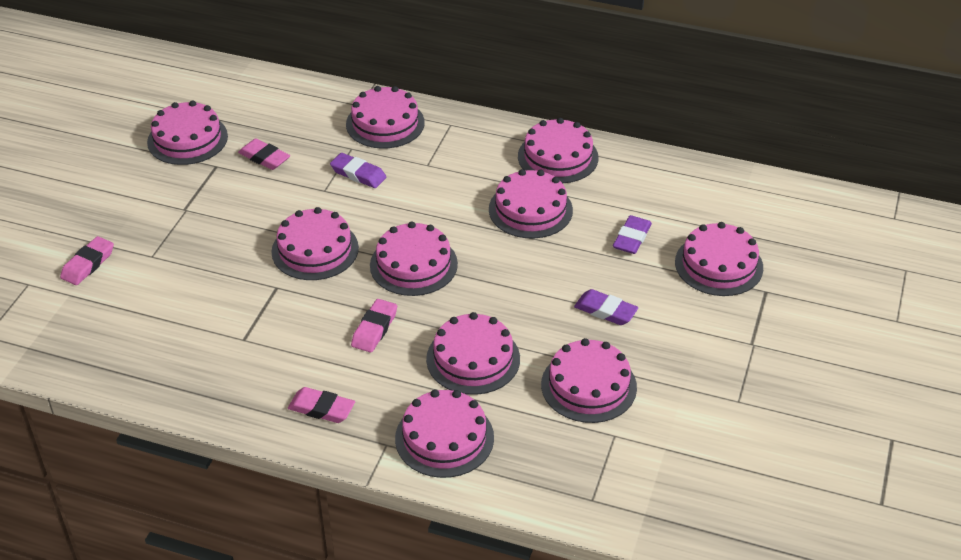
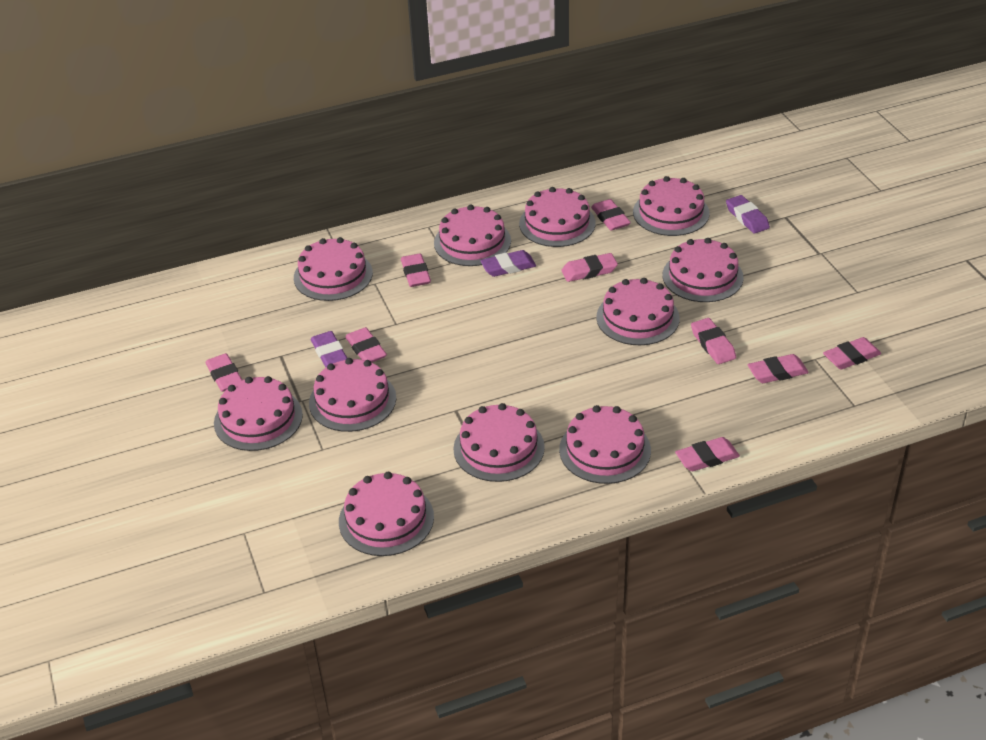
pink cake: [147,101,228,165] [271,207,359,280] [346,86,425,149] [370,221,458,296] [395,390,494,478] [426,312,520,395] [489,169,573,239] [518,118,599,183] [541,338,637,423] [675,222,763,296] = 10 -> [214,376,303,451] [294,237,373,301] [309,358,396,432] [339,472,434,556] [434,205,511,266] [453,403,545,482] [519,187,596,247] [559,405,651,484] [596,278,680,345] [633,176,710,236] [663,238,744,302] = 11
pink eraser: [60,236,114,285] [238,138,290,170] [288,387,355,423] [351,299,397,353] = 4 -> [205,353,242,392] [345,327,387,362] [401,254,431,287] [561,253,618,282] [591,199,631,230] [675,437,740,471] [691,318,736,364] [748,354,809,383] [823,337,881,370] = 9

